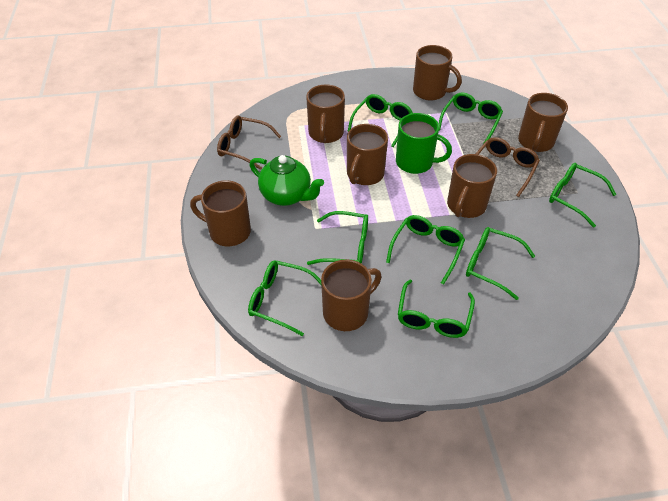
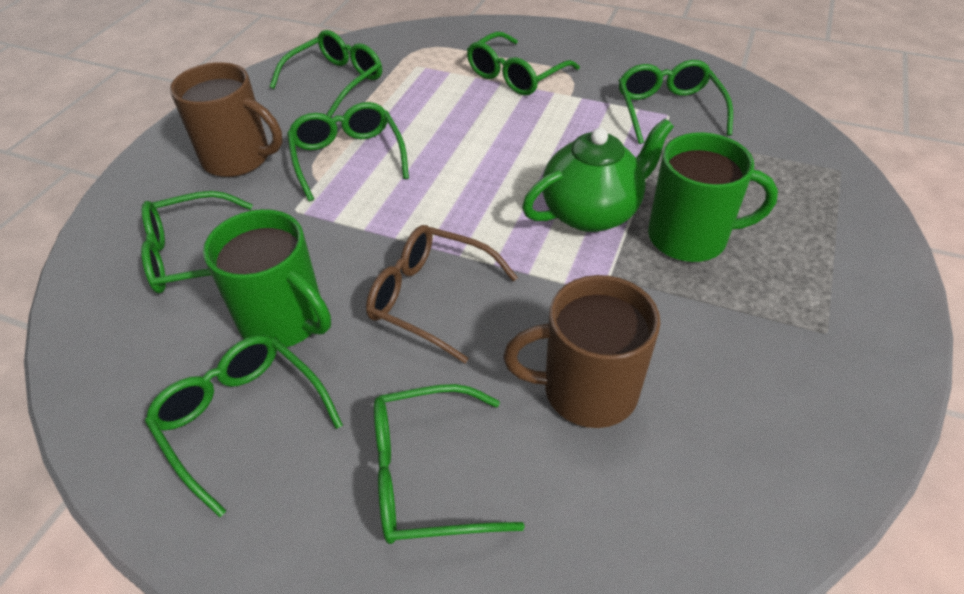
brown glasses: [217,116,281,170] [476,137,540,197] = 2 -> [366,225,518,363] = 1
brown mug: [190,180,251,246] [306,85,345,143] [321,260,382,331] [347,124,388,185] [413,45,462,101] [447,154,497,218] [518,93,568,152] = 7 -> [170,62,283,177] [503,275,660,428] = 2
green glasses: [248,260,321,336] [307,211,368,265] [347,94,413,147] [386,215,465,285] [398,280,475,338] [439,92,503,144] [466,227,535,300] [549,163,616,228] = 8 -> [141,191,253,293] [145,335,343,517] [270,30,382,117] [287,102,409,202] [374,384,525,544] [467,32,580,95] [618,60,733,144] = 7
green mug: [396,113,452,174] = 1 -> [203,209,331,347] [648,132,778,262] = 2

